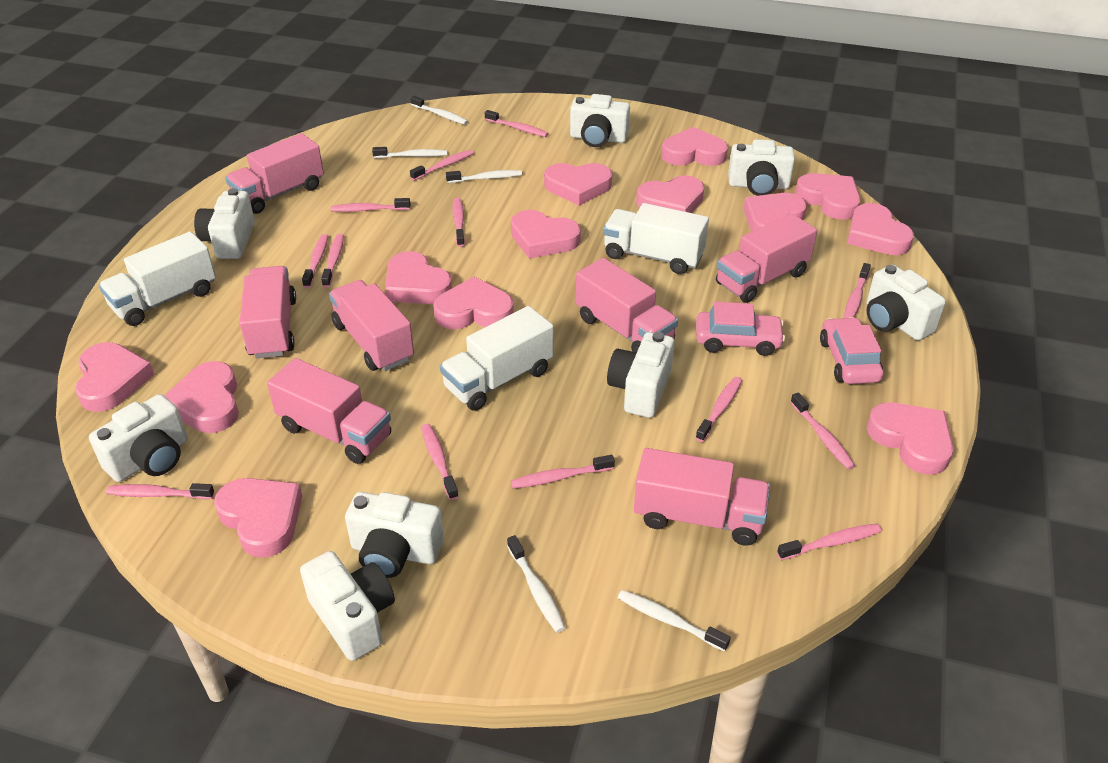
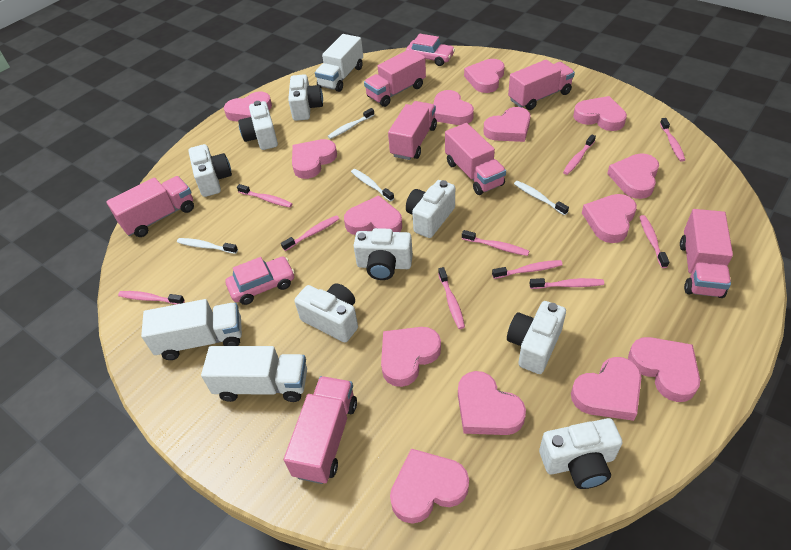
pink heart: [75,342,154,412] [164,361,239,433] [214,478,302,558] [385,251,452,304] [433,277,514,329] [511,210,581,259] [544,163,612,205] [636,175,704,213] [661,127,728,166] [743,193,807,232] [795,173,861,220] [847,203,914,255] [867,403,954,475] = 13 -> [224,92,272,122] [292,139,337,179] [344,195,402,235] [381,327,441,387] [390,448,469,524] [433,90,474,125] [458,371,526,435] [464,59,504,93] [483,107,531,142] [571,357,642,421] [573,96,627,131] [582,194,637,243] [607,153,659,199] [628,337,700,402] = 14
pink toothbrush: [106,483,214,499] [302,234,328,288] [321,234,344,288] [331,198,410,212] [410,150,474,181] [421,424,459,500] [453,198,465,247] [485,110,548,137] [511,455,615,489] [696,377,742,442] [777,524,881,560] [790,392,855,469] [844,263,871,318] = 13 -> [118,291,185,305] [237,184,292,207] [281,215,339,251] [438,267,465,329] [462,230,529,256] [492,260,563,279] [529,278,604,289] [563,134,596,175] [639,215,669,268] [660,118,685,162] = 10
white toothbrush: [372,147,447,158] [411,96,468,125] [446,170,522,183] [507,535,566,633] [618,590,731,652] = 5 -> [177,238,238,254] [328,108,374,139] [351,169,394,202] [514,181,569,215] = 4

